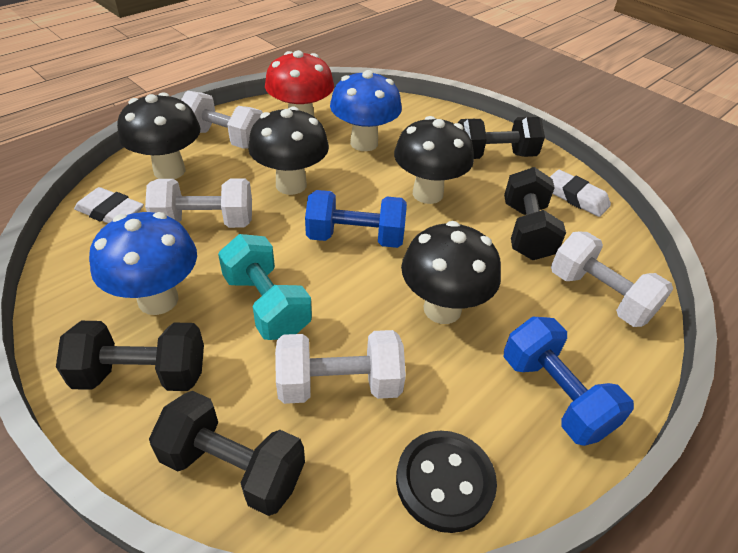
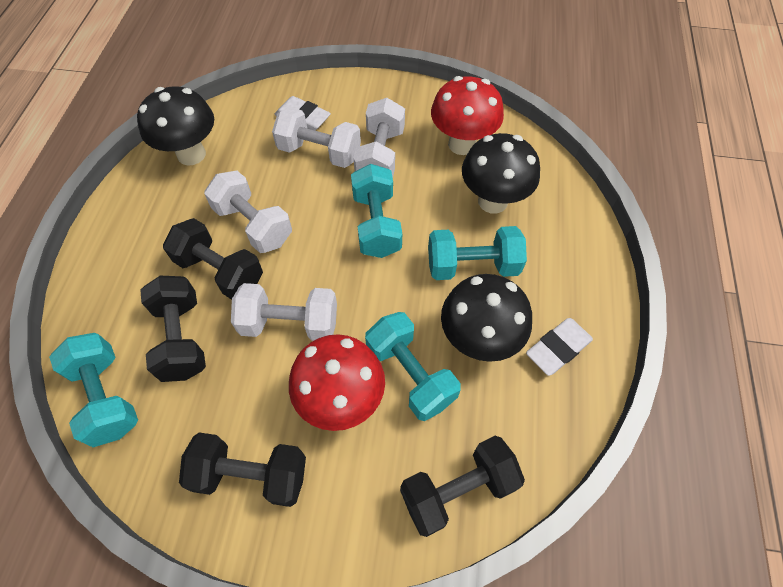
black button: [396,431,497,533] = 1 -> none = 0
black mushroom: [117,92,200,179] [248,106,329,195] [394,116,474,204] [401,221,501,324] = 4 -> [137,86,214,166] [441,274,532,362] [462,133,540,214] = 3
blue dumbbell: [305,190,407,248] [504,317,634,446] = 2 -> none = 0
blue mushroom: [89,212,197,315] [330,70,402,151] = 2 -> none = 0
red mushroom: [265,50,334,116] = 1 -> [289,334,385,431] [431,76,504,155] = 2
turquoise dumbbell: [218,234,312,340] = 1 -> [49,333,138,447] [351,164,402,258] [365,312,461,421] [428,226,527,280] = 4

